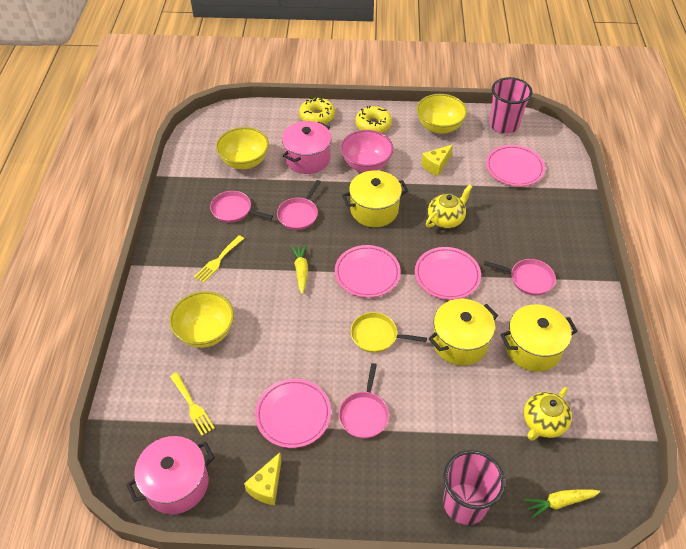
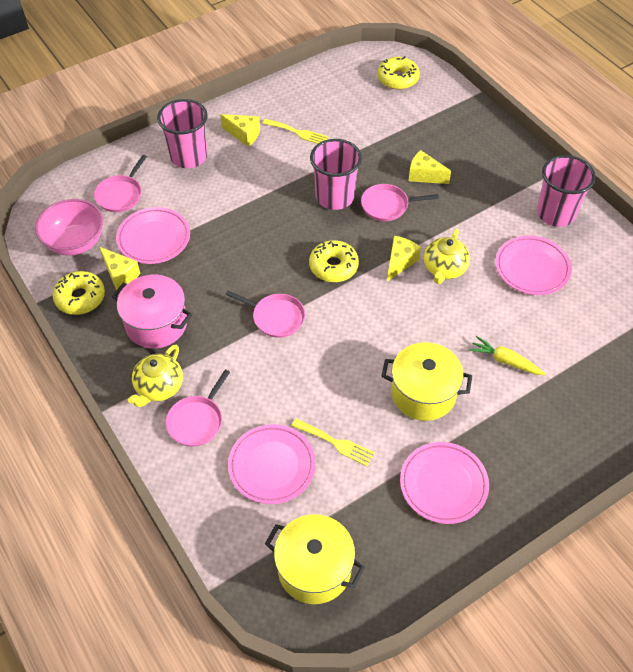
pink cup: [443,450,505,525] [489,77,532,134] = 2 -> [157,99,208,168] [310,139,362,210] [537,155,596,227] = 3
pink pot: [127,436,215,514] [282,121,332,174] = 2 -> [112,275,193,349] = 1
yellow bowl: [169,291,234,348] [216,127,269,169] [417,94,467,134] = 3 -> none = 0
yellow carrot: [291,244,308,294] [524,489,600,519] = 2 -> [469,336,545,375] = 1
yellow cheese: [244,452,282,505] [421,144,453,176] = 2 -> [100,247,140,290] [220,114,260,147] [387,236,421,281] [409,150,451,184] = 4
yellow donut: [299,97,335,124] [355,106,392,133] = 2 -> [53,271,105,315] [309,240,359,282] [377,56,420,90] = 3
yellow pan: [351,312,427,353] = 1 -> none = 0
yellow pot: [342,171,408,227] [428,299,498,366] [500,304,578,372] = 3 -> [265,514,365,604] [382,342,472,421] = 2

